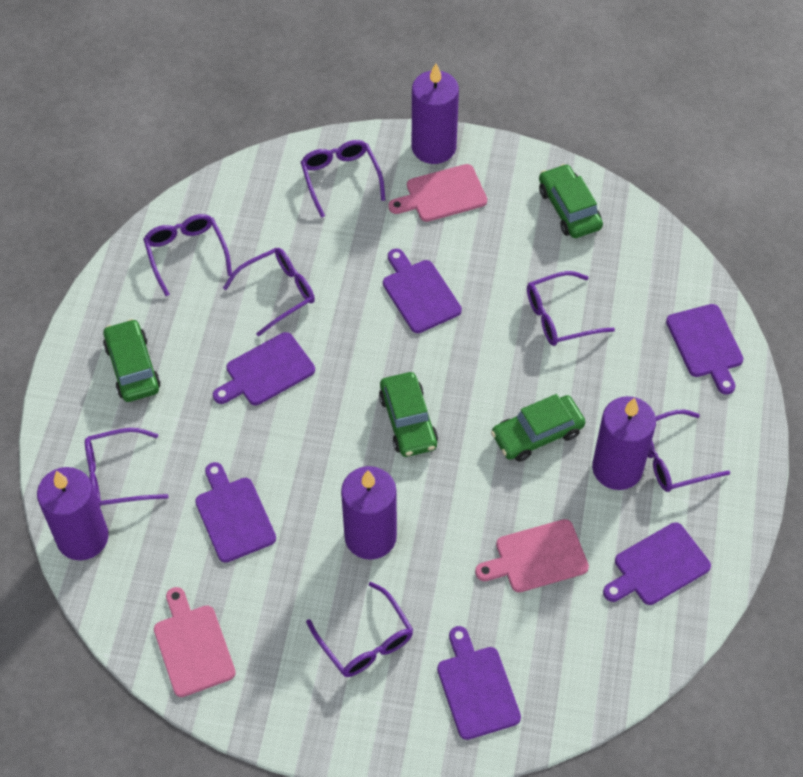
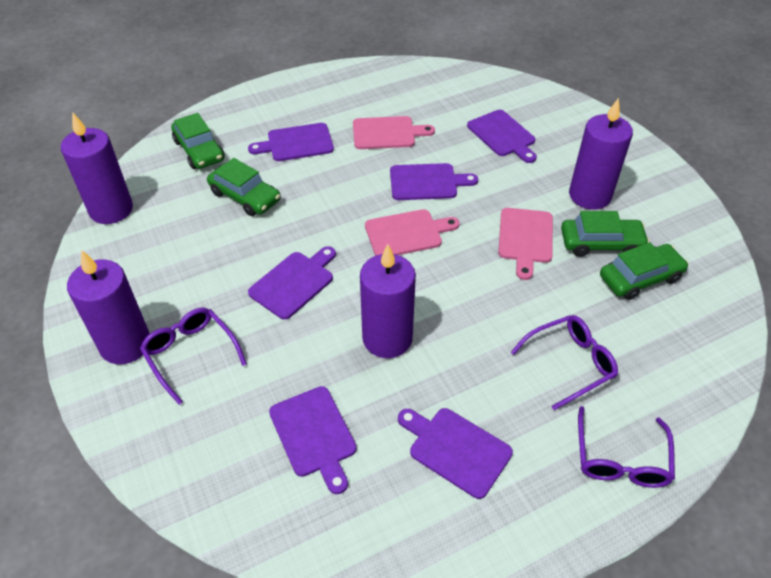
purple glasses: [85,428,169,506] [143,214,232,296] [223,248,315,337] [301,140,385,218] [306,582,413,677] [527,271,615,346] [647,410,730,492] = 7 -> [140,308,247,405] [511,315,618,410] [578,406,675,488] = 3

